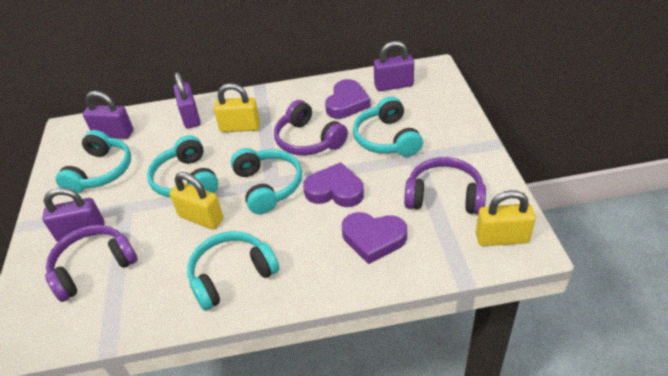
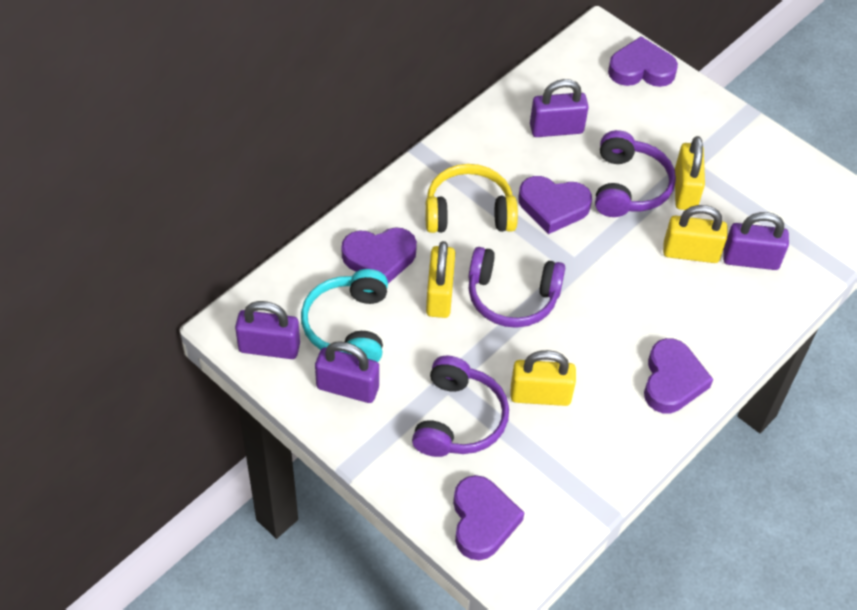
purple heart: [303,162,364,207] [325,79,371,119] [342,212,407,264] = 3 -> [341,227,417,284] [453,475,524,560] [518,176,592,234] [608,36,678,87] [644,338,713,413] = 5
turquoise headphones: [56,130,131,193] [147,135,218,197] [187,231,279,311] [231,148,302,214] [353,96,423,157] = 5 -> [301,269,388,362] = 1
yellow headphones: none = 0 -> [425,164,518,233] = 1
yellow padlock: [170,172,223,229] [214,83,260,132] [476,190,536,246] = 3 -> [426,241,455,318] [510,350,576,406] [663,205,728,263] [675,136,705,210] = 4

